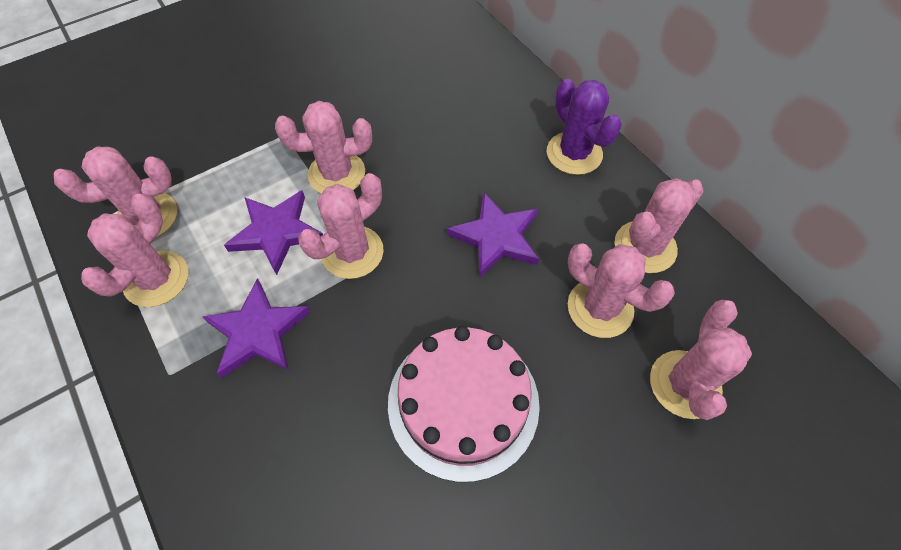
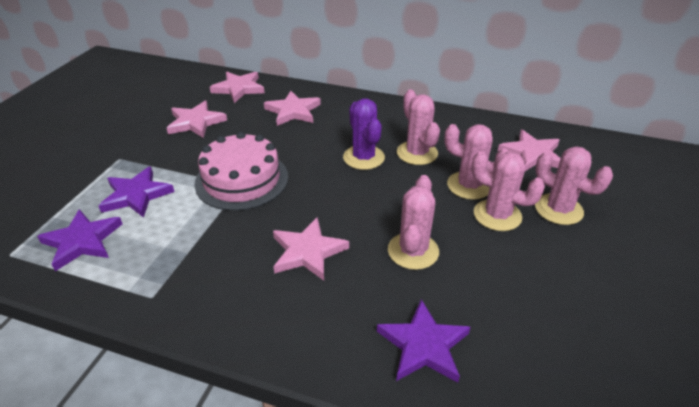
pink cactus: [54,147,177,237] [81,194,188,307] [275,101,372,194] [298,173,384,279] [568,243,675,338] [615,178,703,273] [650,300,752,420] = 7 -> [388,175,439,270] [397,90,440,165] [444,124,509,200] [471,151,545,231] [535,146,613,225] = 5
pink star: none = 0 -> [167,101,227,138] [210,72,265,103] [264,91,321,126] [273,217,349,281] [498,130,561,171] = 5

